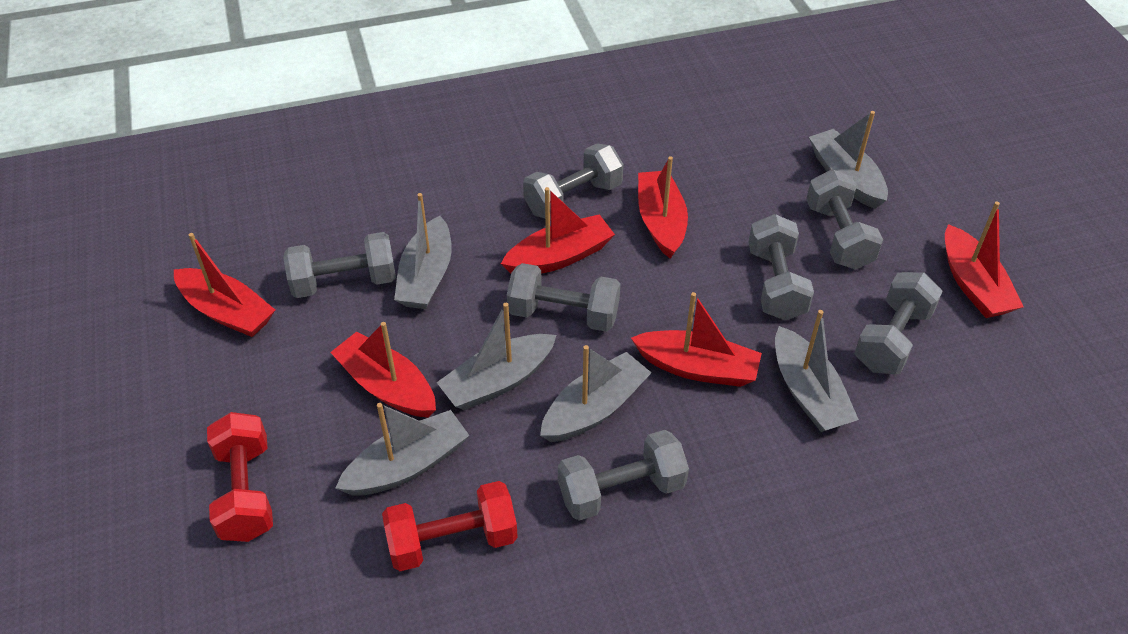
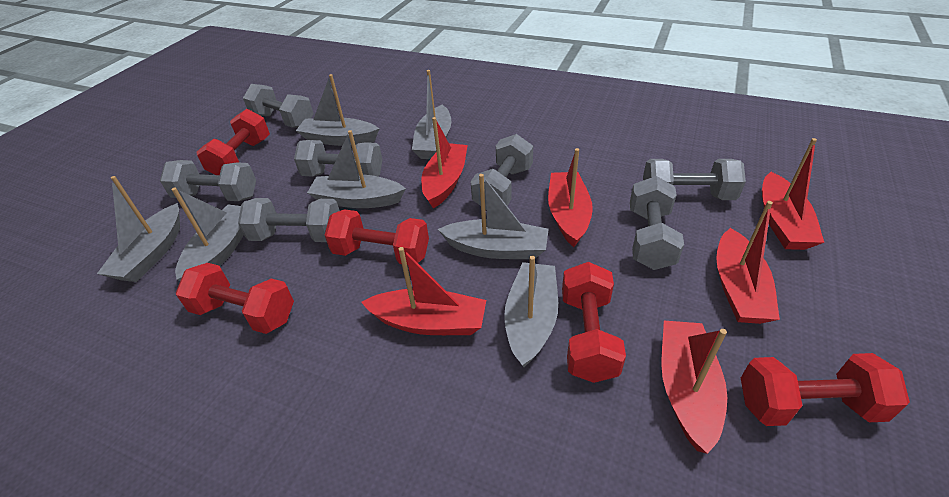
grey boat: [335,403,470,496] [394,193,452,309] [437,303,556,410] [540,345,651,442] [775,310,859,432] [809,111,888,209] = 6 -> [97,176,180,282] [171,188,244,281] [296,74,379,146] [307,130,406,208] [412,70,451,159] [438,174,549,259] [504,256,558,367] = 7
red dumbbell: [207,412,273,542] [382,481,518,571] = 2 -> [176,263,294,334] [196,109,270,175] [325,209,429,265] [562,262,626,383] [741,353,910,426] = 5

